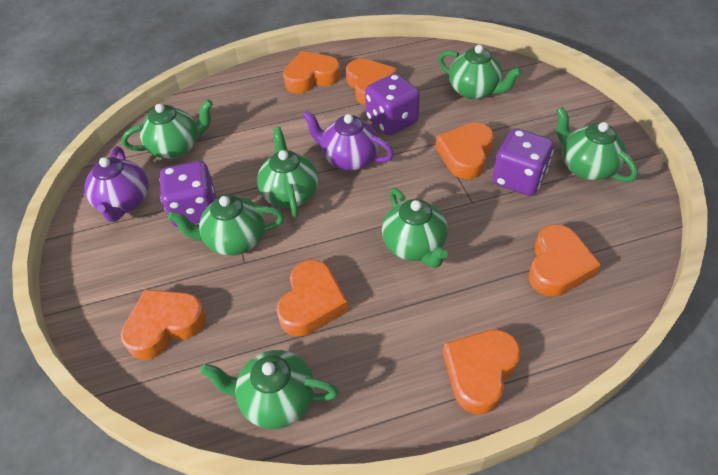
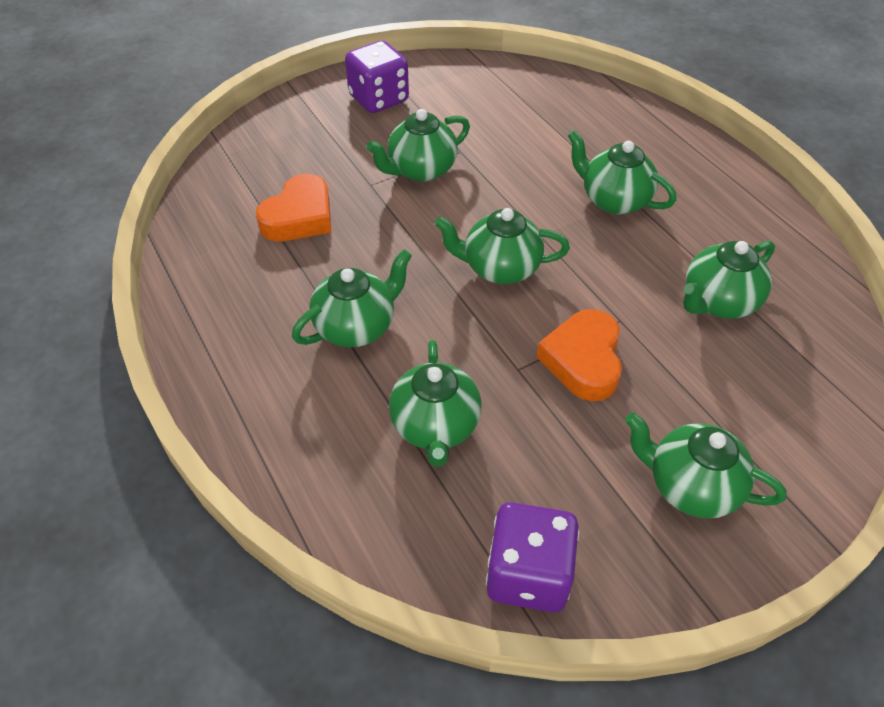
orange heart: [121,289,206,360] [276,260,348,336] [283,51,341,93] [346,59,397,106] [436,123,494,179] [443,329,521,414] [528,224,601,297] = 7 -> [256,174,331,241] [537,309,622,401] = 2
purple dice: [159,161,216,227] [365,73,420,136] [492,128,554,196] = 3 -> [345,40,409,113] [486,502,579,612] = 2
purple teapot: [84,146,149,222] [302,111,394,171] = 2 -> none = 0

